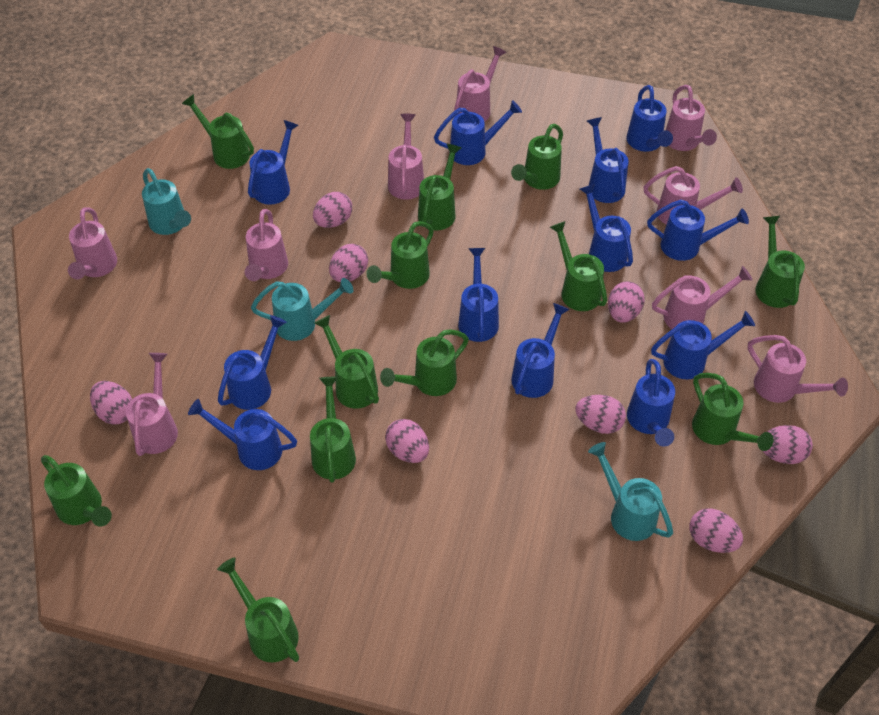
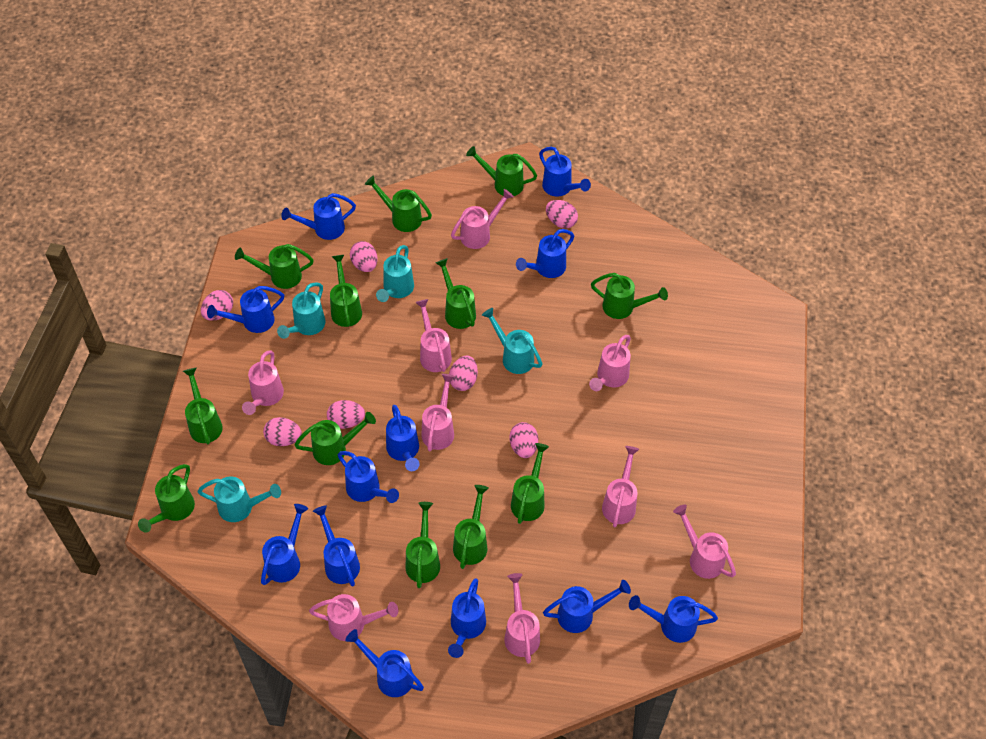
pink egg: [90,381,132,425] [313,192,352,228] [329,244,368,282] [385,419,429,463] [575,395,626,434] [608,281,645,322] [689,508,743,553] [763,425,813,464] = 8 -> [201,290,233,321] [263,417,302,446] [327,400,365,429] [350,241,378,272] [449,356,478,391] [509,422,538,458] [546,200,578,229] = 7
turquoise watering can: [142,168,191,235] [251,278,353,341] [588,442,673,541] = 3 -> [197,476,281,522] [277,282,326,339] [376,245,414,302] [482,308,543,374] = 4

